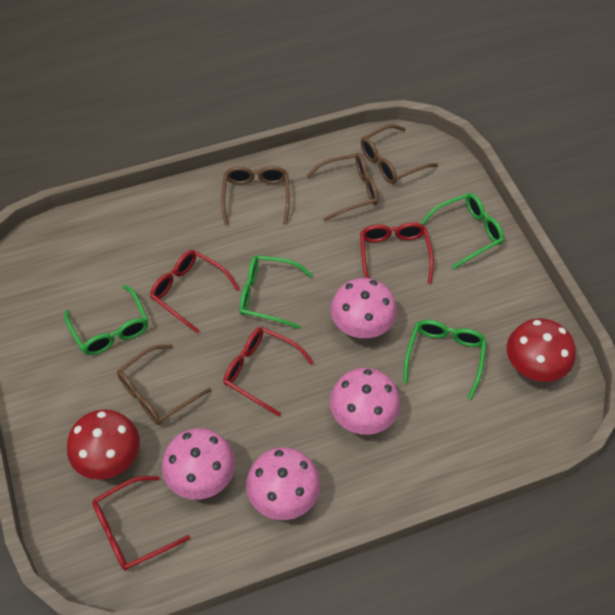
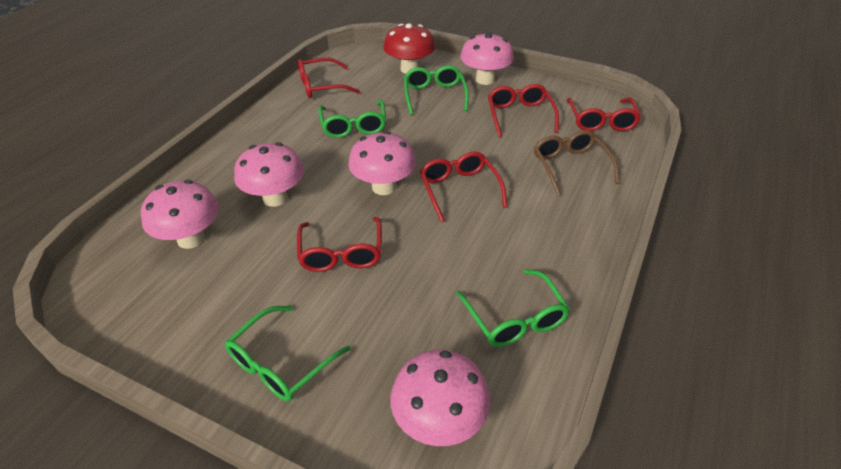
brown glasses: [117,344,212,425] [221,166,290,226] [306,153,379,222] [361,124,438,184] = 4 -> [534,130,620,195] = 1
pink mushroom: [162,428,235,500] [246,447,320,520] [330,368,400,435] [331,278,397,338] = 4 -> [141,180,219,249] [234,142,304,207] [348,131,416,195] [390,350,491,446] [460,32,514,85] = 5
red glasses: [92,476,190,571] [150,250,240,334] [224,327,314,416] [360,222,434,284] = 4 -> [297,217,382,272] [298,58,360,98] [420,151,507,222] [488,84,559,137] [567,98,641,131] = 5
red mushroom: [67,409,140,480] [507,318,576,382] = 2 -> [383,23,435,74] = 1

